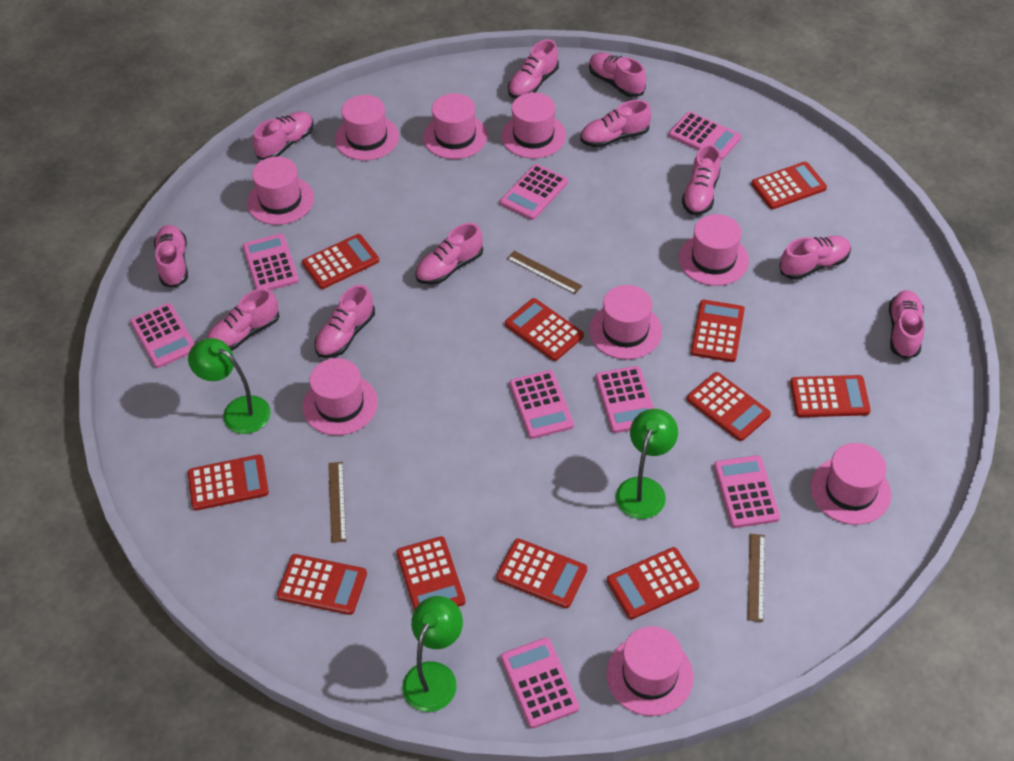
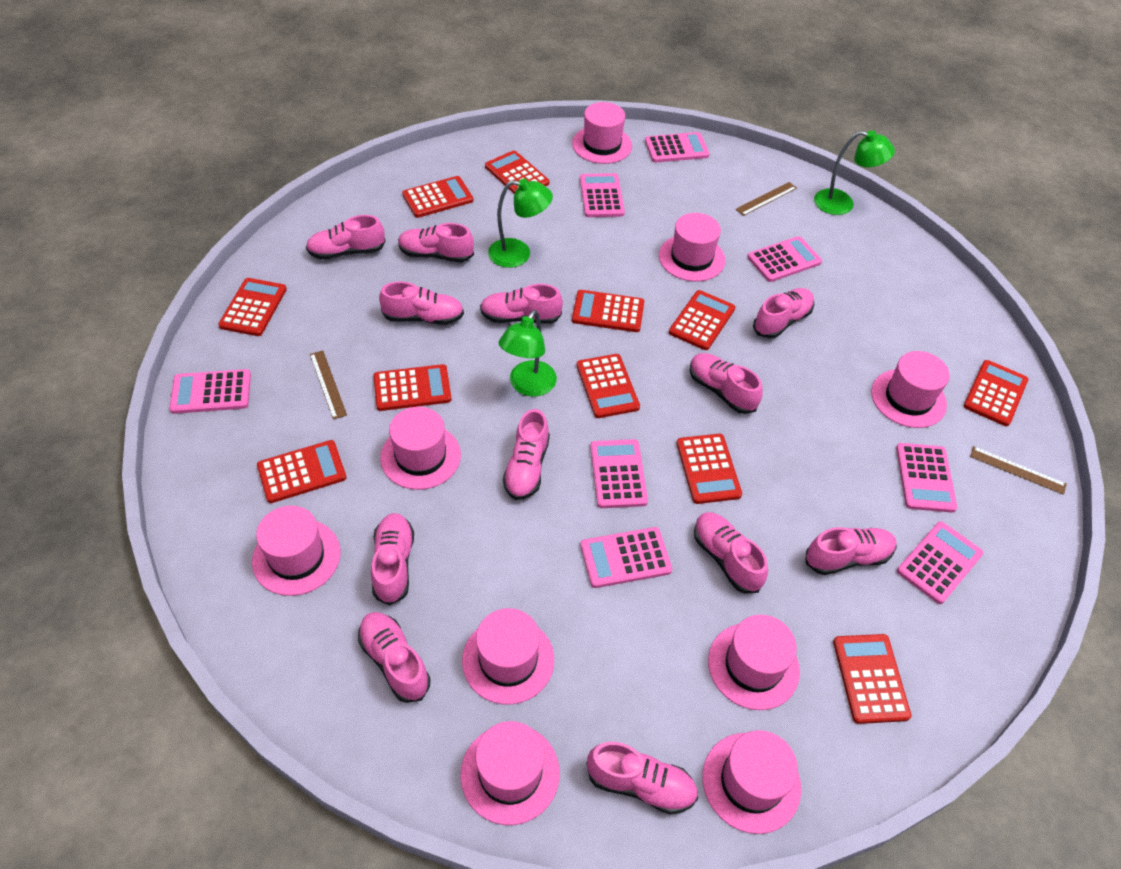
pink shoe: [154,225,188,288] [207,288,280,351] [253,111,314,160] [314,285,375,358] [415,223,483,285] [508,39,559,99] [580,100,651,148] [589,52,646,97] [682,144,721,215] [779,236,851,280] [889,290,924,359] = 11 -> [306,215,386,259] [358,612,430,703] [371,513,414,605] [379,281,464,325] [398,223,474,263] [480,284,563,324] [503,409,550,500] [586,742,698,815] [690,353,763,414] [694,512,768,593] [753,288,814,339] [806,527,897,575] = 12

